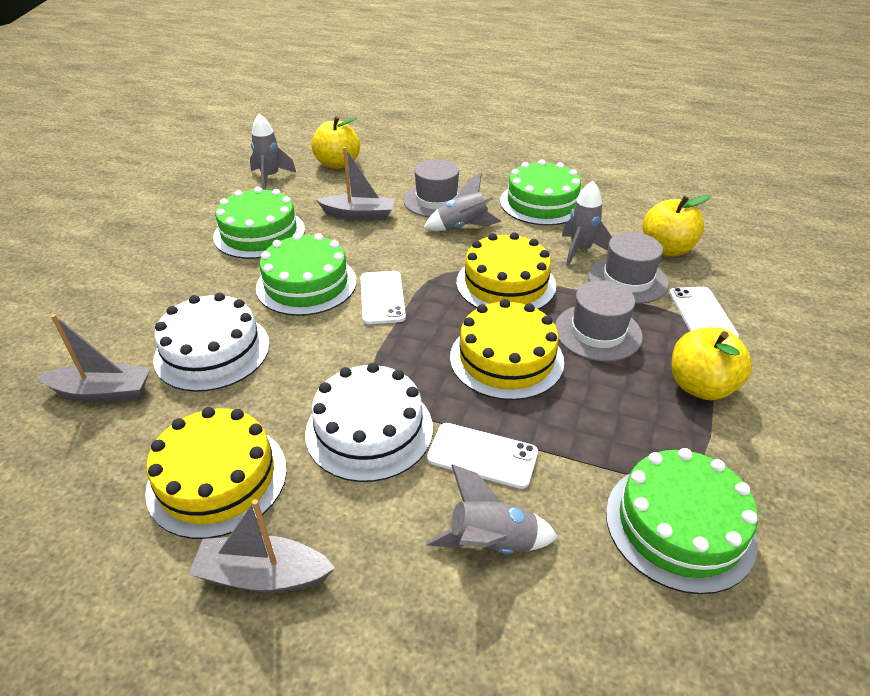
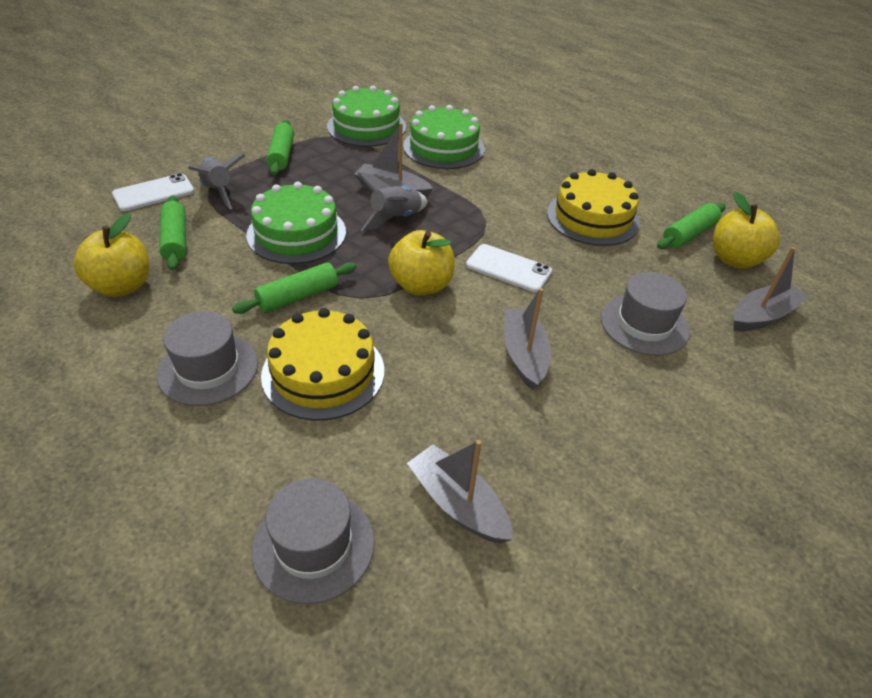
green cake: [213,187,305,259] [256,233,356,316] [500,160,581,225] [606,448,758,594] = 4 -> [246,182,346,264] [327,86,406,147] [403,105,485,169] = 3
green rolling pin: none = 0 -> [159,195,186,270] [232,262,356,314] [266,120,294,175] [657,203,726,249] = 4
grey boat: [37,314,151,402] [189,499,335,592] [317,147,395,220] = 3 -> [354,123,433,198] [407,440,513,543] [504,288,551,391] [734,247,809,331] = 4
grey rocket: [250,114,296,190] [424,173,501,231] [426,464,558,554] [562,181,612,266] = 4 -> [188,154,245,209] [357,172,428,231] = 2
white cake: [153,293,270,392] [305,363,433,482] = 2 -> none = 0
white phone: [360,271,406,324] [427,423,538,489] [669,287,739,338] = 3 -> [112,173,195,211] [466,244,552,292] = 2
yellow cake: [145,407,287,539] [450,299,564,400] [457,232,556,309] = 3 -> [261,308,384,420] [547,169,640,246] = 2

